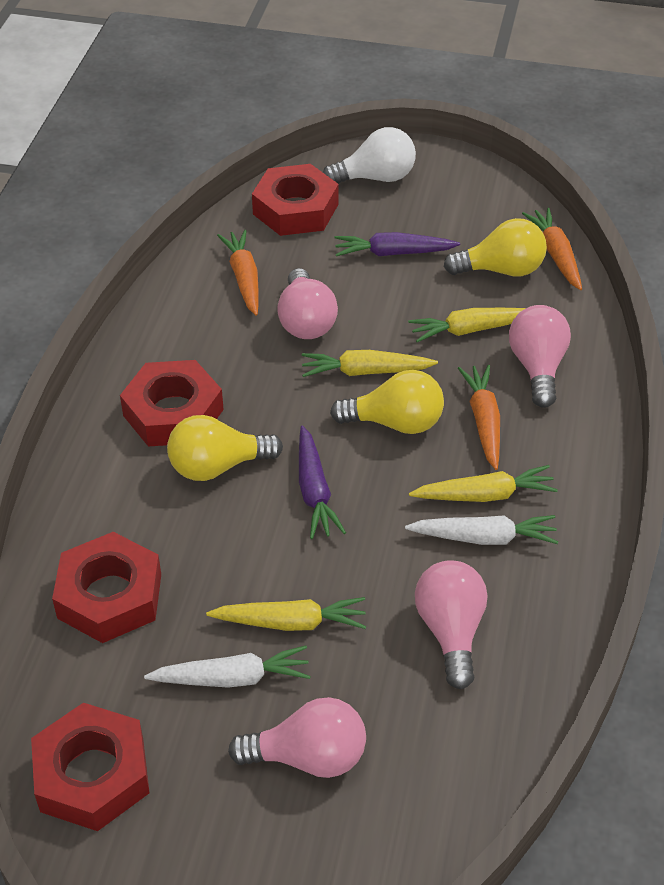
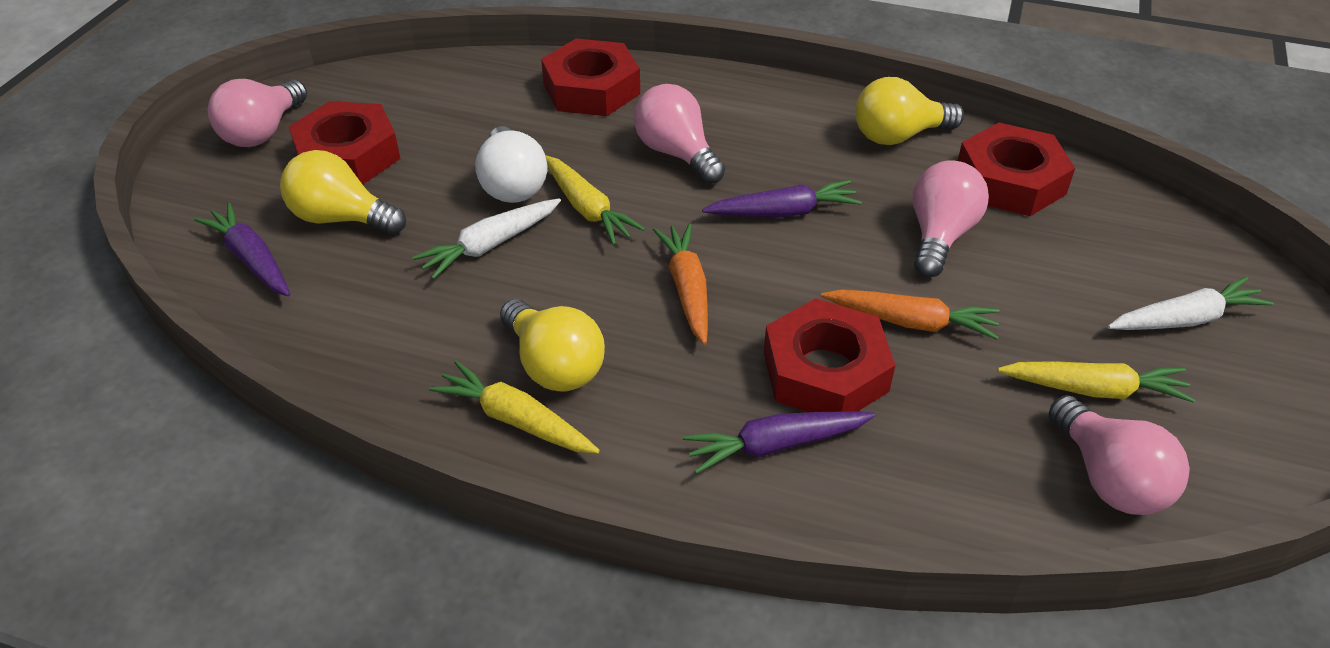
orange carrot: [217,230,259,316] [458,365,500,470] [522,208,582,290] = 3 -> [653,224,708,345] [821,289,1000,340] = 2
purple carrot: [299,426,346,539] [335,232,460,257] = 2 -> [194,203,290,297] [683,411,875,474] [702,180,862,217] = 3
yellow carrot: [206,597,366,631] [301,350,438,377] [408,308,526,342] [409,465,558,502] = 4 -> [429,361,600,453] [545,155,645,245] [998,361,1195,403] = 3

